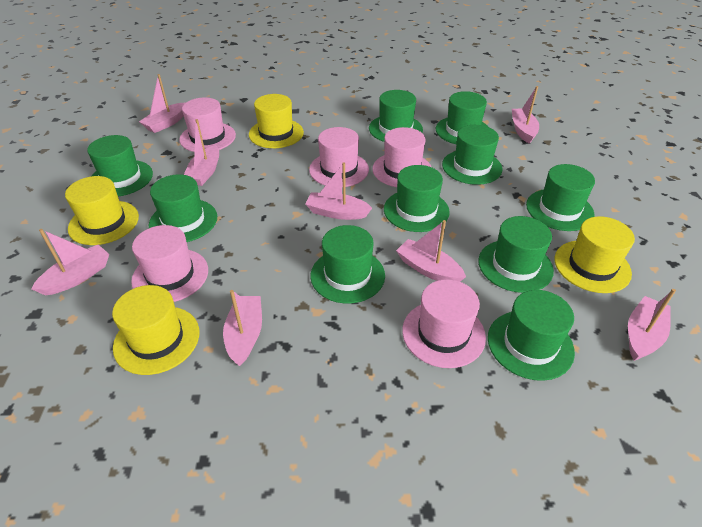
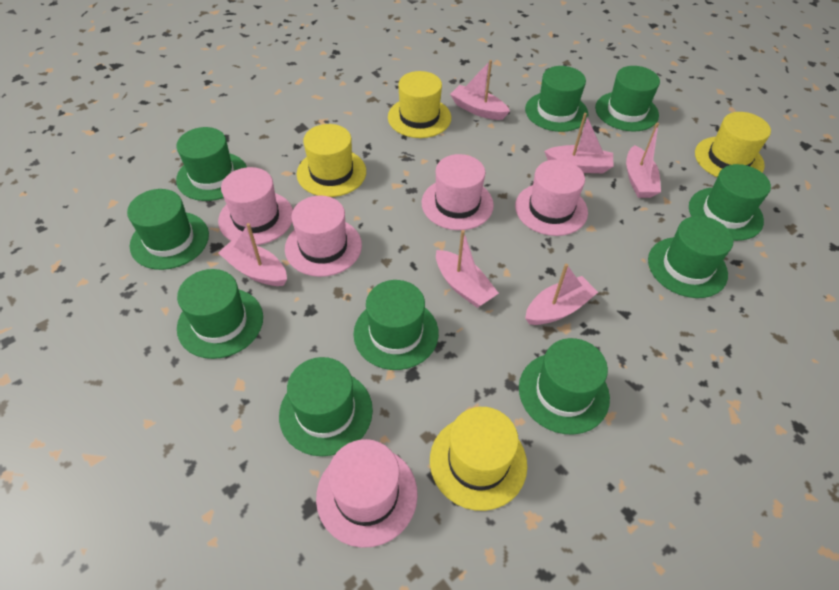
pink boat: [31,229,109,296] [139,74,186,133] [184,119,219,186] [223,290,262,366] [305,162,372,220] [396,220,466,282] [512,86,539,144] [628,289,676,361] = 8 -> [218,223,287,286] [436,230,499,308] [450,60,510,120] [525,263,598,325] [544,113,614,173] [626,123,661,198] = 6

